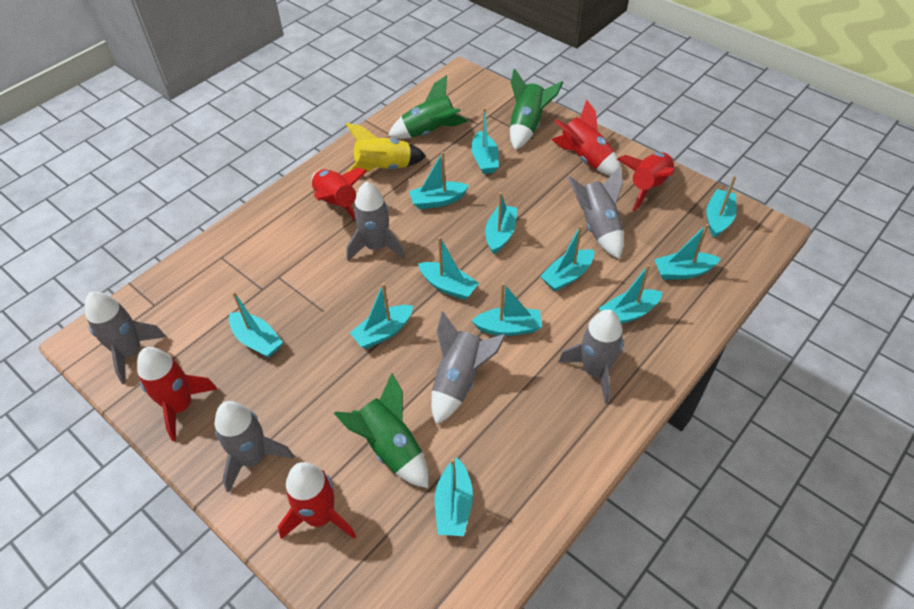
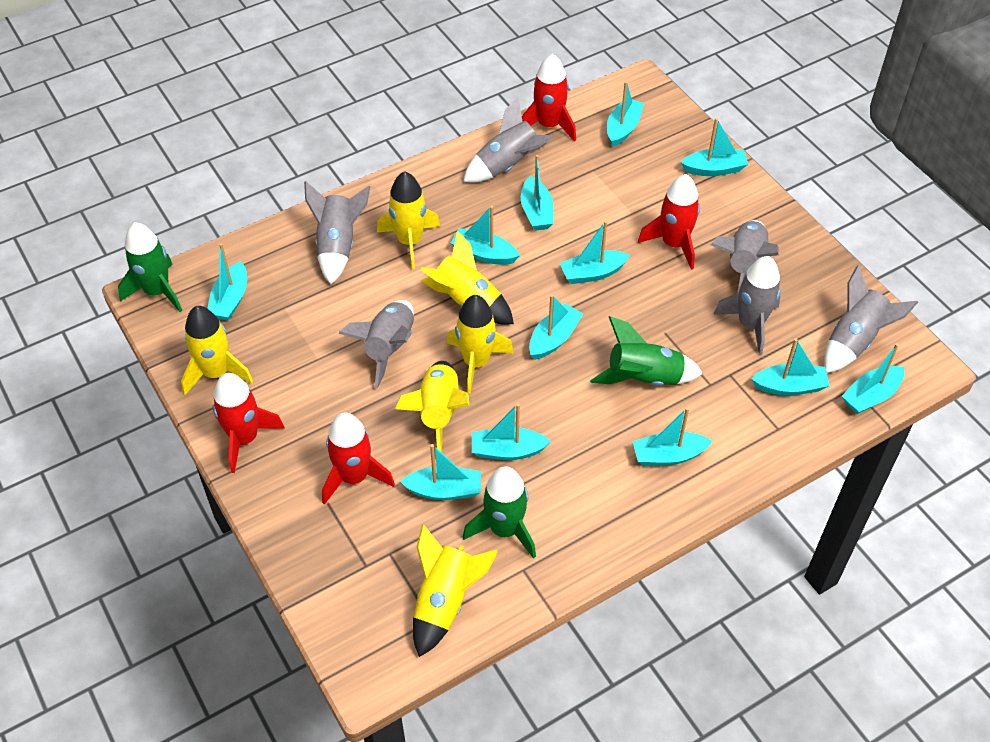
red rocket: [137,347,217,441] [278,462,356,539] [312,167,367,220] [551,99,622,176] [617,152,675,212] = 5 -> [213,373,285,473] [322,412,395,505] [522,53,576,142] [638,174,700,270] = 4
yellow rocket: [346,123,426,173] = 1 -> [181,306,253,396] [377,171,440,269] [395,361,469,453] [413,524,498,657] [420,230,514,325] [447,295,514,394] = 6

